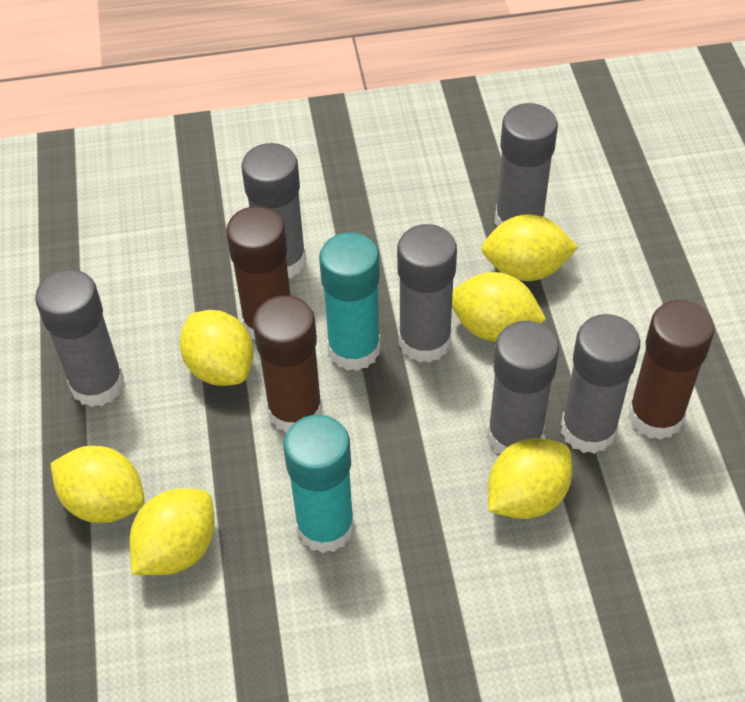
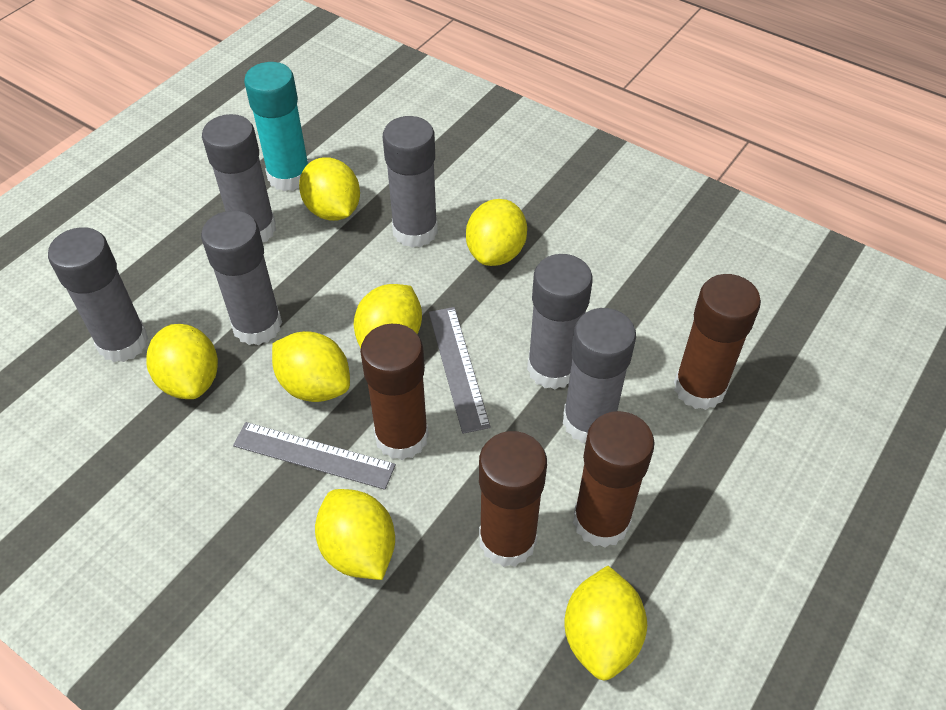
brown glue stick: [226,206,291,339] [253,295,323,433] [628,300,715,440] = 3 -> [360,324,429,460] [479,431,547,567] [573,411,655,548] [674,274,761,410] = 4
grey ruler: none = 0 -> [233,422,396,490] [429,307,491,434] = 2
turquoise glue stick: [284,415,355,553] [319,232,380,371] = 2 -> [244,62,309,191] = 1
yellow lemon: [50,446,144,523] [129,488,215,575] [179,310,254,386] [452,272,546,342] [481,214,578,281] [488,438,572,519] = 6 -> [147,324,218,399] [272,331,350,402] [299,157,360,221] [315,489,395,580] [354,284,422,348] [466,199,527,266] [564,566,647,680] = 7

